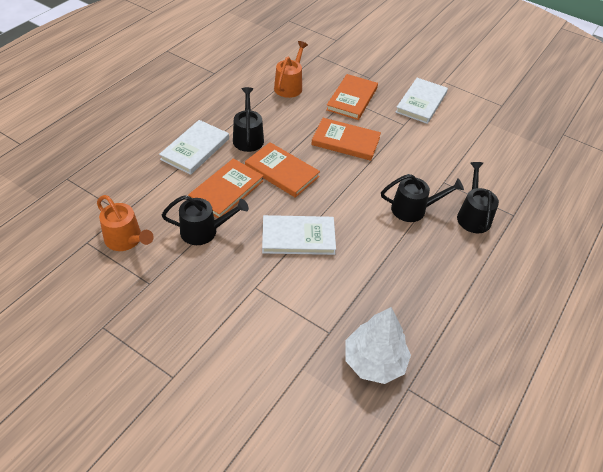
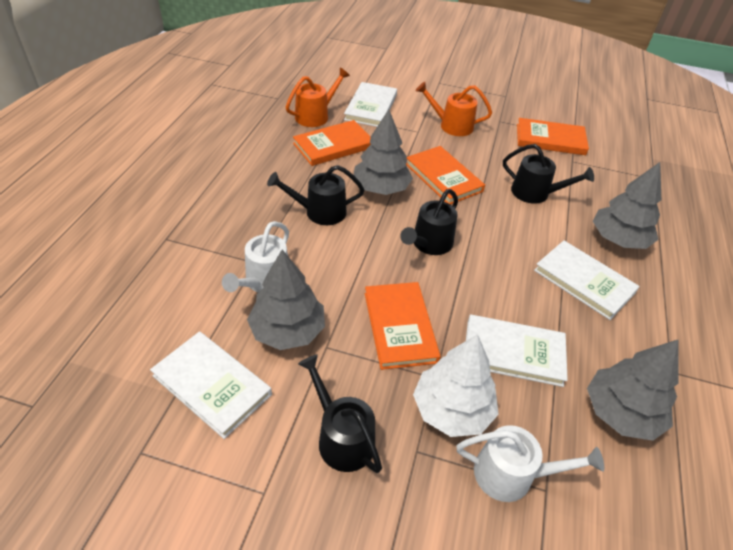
grey tree: none = 0 -> [247,250,325,350] [354,109,413,195] [587,339,679,441] [593,162,661,249] = 4
white book: [159,120,229,175] [262,215,336,255] [396,78,448,124] = 3 -> [150,331,272,439] [344,82,397,127] [466,314,568,387] [534,241,640,320] = 4
white watering can: none = 0 -> [222,221,289,292] [457,425,604,502] = 2

